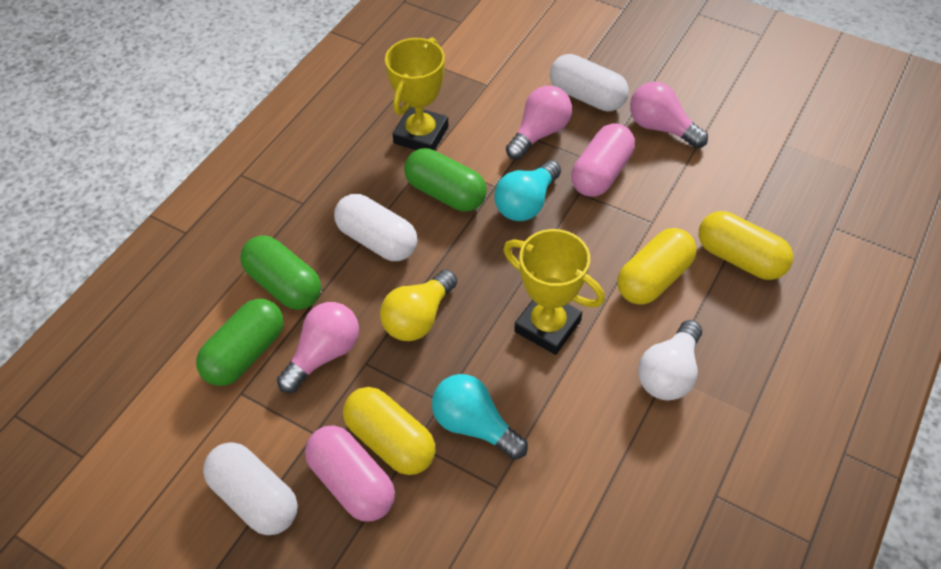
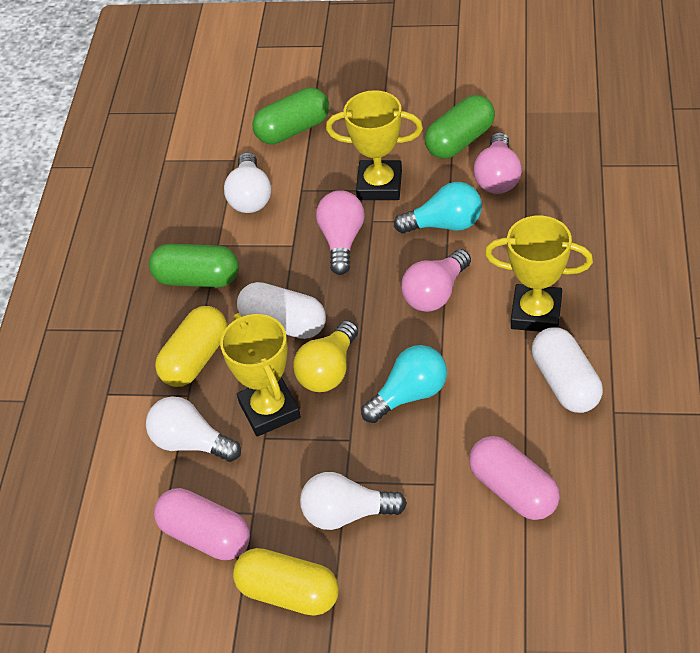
white capsule: [203,442,298,535] [334,194,417,261] [550,54,629,112] = 3 -> [237,282,326,339] [532,327,603,413] = 2
white light bulb: [638,320,702,400] = 1 -> [146,397,241,462] [224,152,271,213] [300,472,407,530] = 3
yellow capsule: [343,387,436,475] [617,228,697,305] [699,211,793,280] = 3 -> [155,306,227,387] [233,548,339,616] = 2
yellow trophy: [385,37,449,150] [503,229,605,355] = 2 -> [220,313,301,437] [326,90,423,200] [485,216,593,332] = 3

